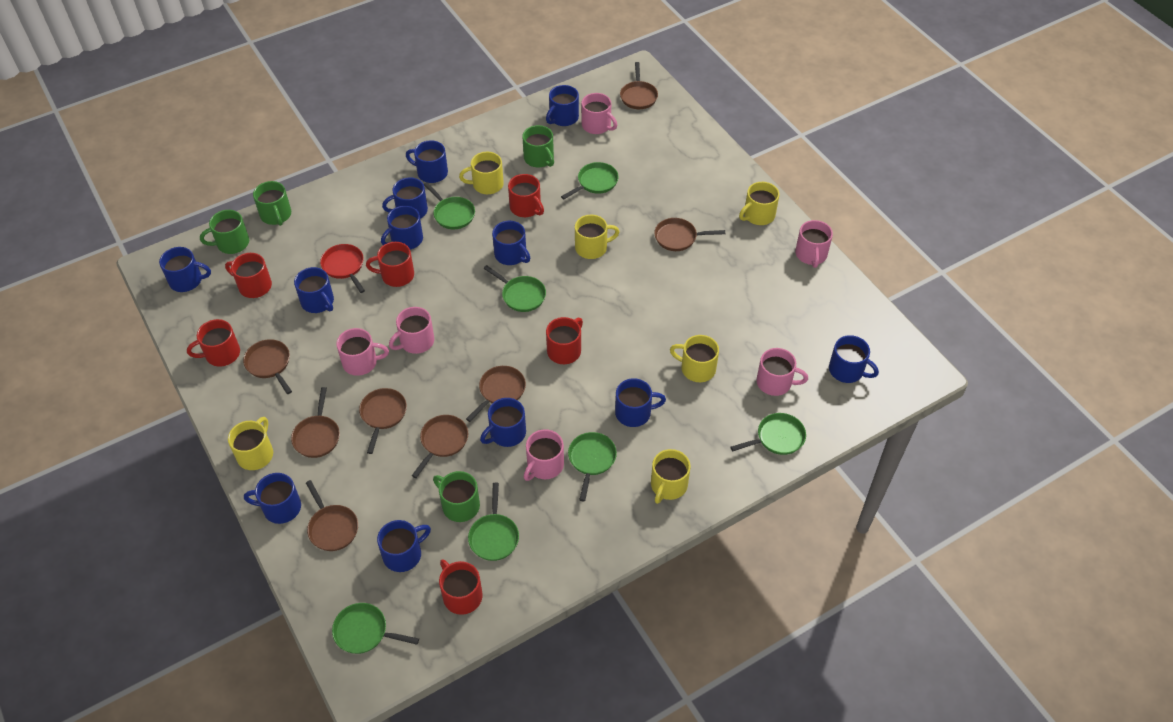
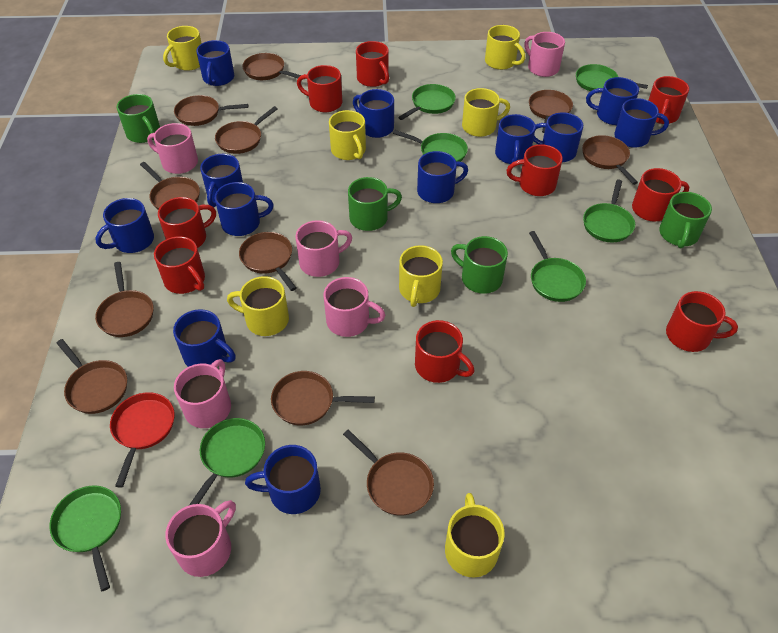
brown pan: [243,339,292,394] [291,387,340,458] [306,480,358,551] [359,388,407,454] [412,415,468,478] [466,366,526,422] [620,62,658,109] [654,218,725,251] = 8 -> [57,339,127,414] [95,262,154,337] [140,162,200,209] [174,95,248,126] [215,106,278,154] [239,232,296,291] [242,53,301,80] [271,371,375,425] [343,430,434,516] [529,90,573,133] [582,135,638,185] = 11
red mug: [187,319,240,367] [225,253,272,298] [366,242,414,287] [439,559,483,615] [508,174,544,217] [546,317,583,364] = 6 -> [154,236,205,294] [158,197,216,248] [297,65,342,112] [356,41,389,87] [415,320,475,383] [506,144,563,196] [632,168,689,221] [648,76,689,124] [666,291,738,352] = 9
yellow mug: [228,417,273,470] [459,152,504,194] [575,215,620,259] [651,449,691,504] [670,335,719,382] [739,182,779,225] = 6 -> [163,26,202,71] [227,276,289,336] [329,110,366,160] [399,245,443,307] [445,493,505,578] [462,88,510,137] [485,25,525,70] = 7

